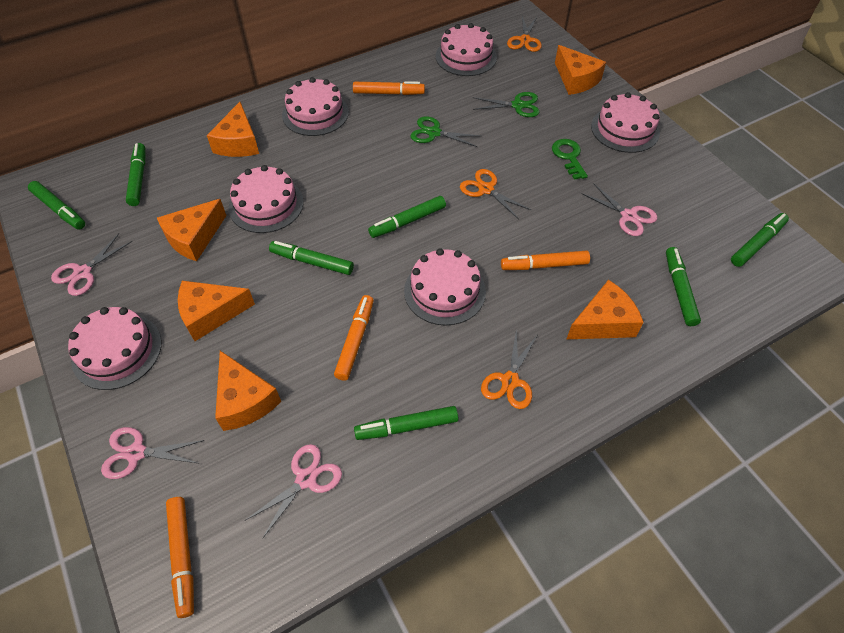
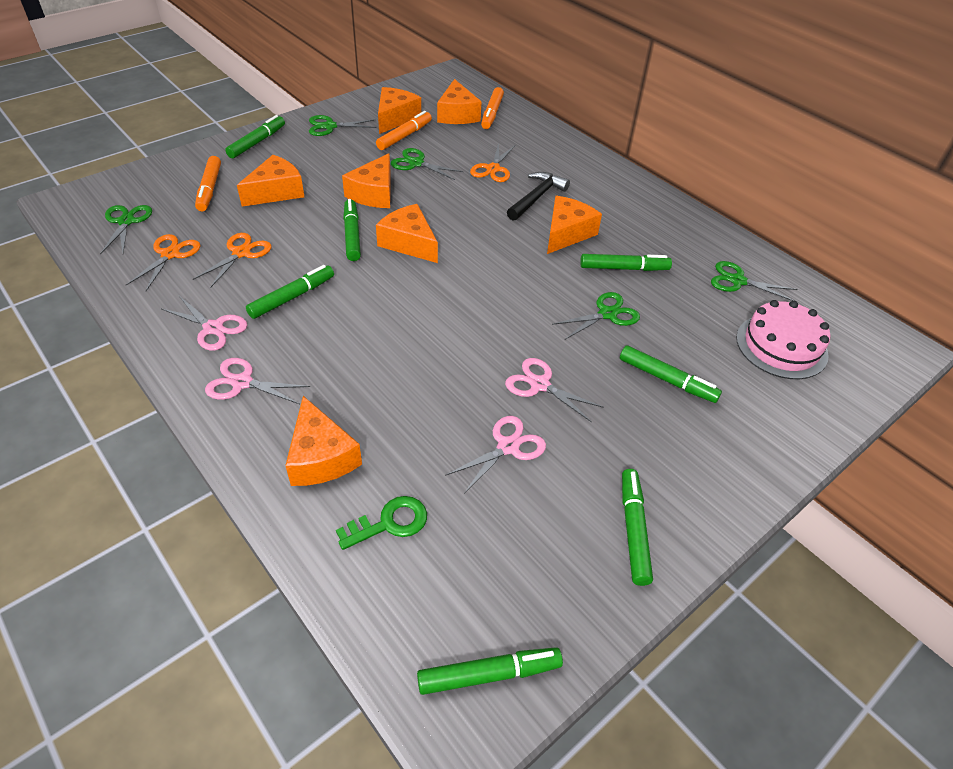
black hammer: none = 0 -> [507,172,570,221] = 1
green scissors: [410,116,481,147] [473,92,539,117] = 2 -> [100,205,152,255] [309,115,376,136] [391,148,464,180] [552,292,640,339] [711,261,797,301] = 5
orange cheese: [157,199,227,261] [178,281,255,341] [207,102,259,157] [215,351,281,431] [555,45,606,95] [567,280,644,339] = 6 -> [237,155,304,207] [285,396,362,486] [342,153,391,208] [376,204,438,263] [378,87,421,134] [437,79,482,124] [547,196,602,254] = 7
orange marker: [166,497,194,618] [334,295,374,381] [353,81,425,95] [501,250,590,270] = 4 -> [195,156,221,211] [376,111,432,150] [481,87,504,129] = 3
pink cake: [68,307,162,390] [229,165,304,233] [282,77,349,136] [404,248,486,326] [436,23,497,76] [591,92,660,153] = 6 -> [736,300,830,379] = 1

